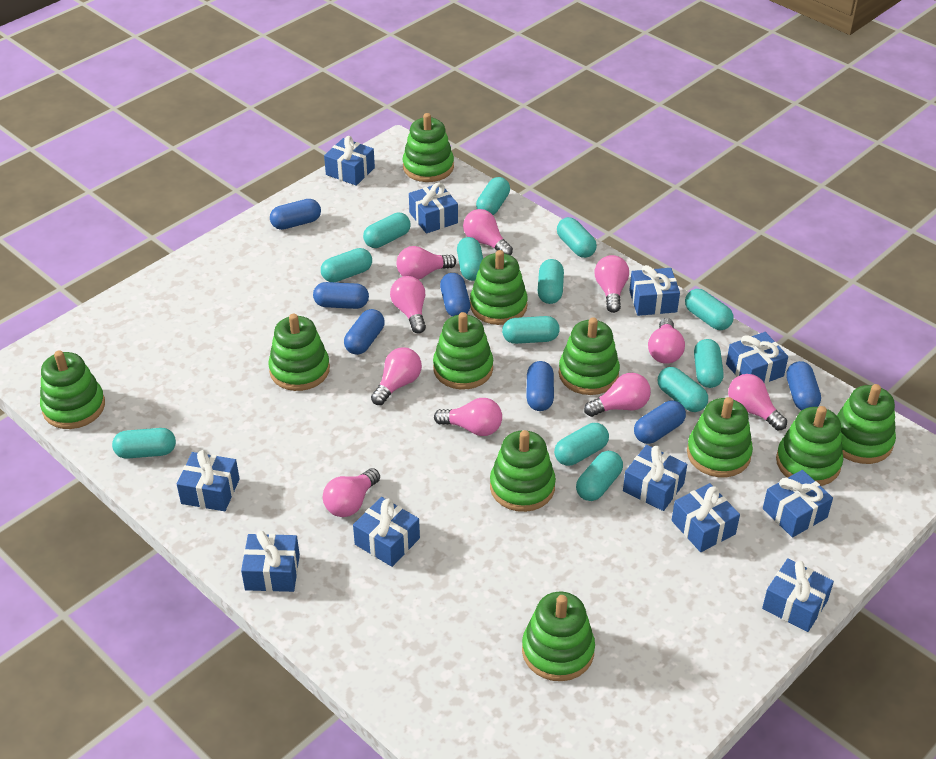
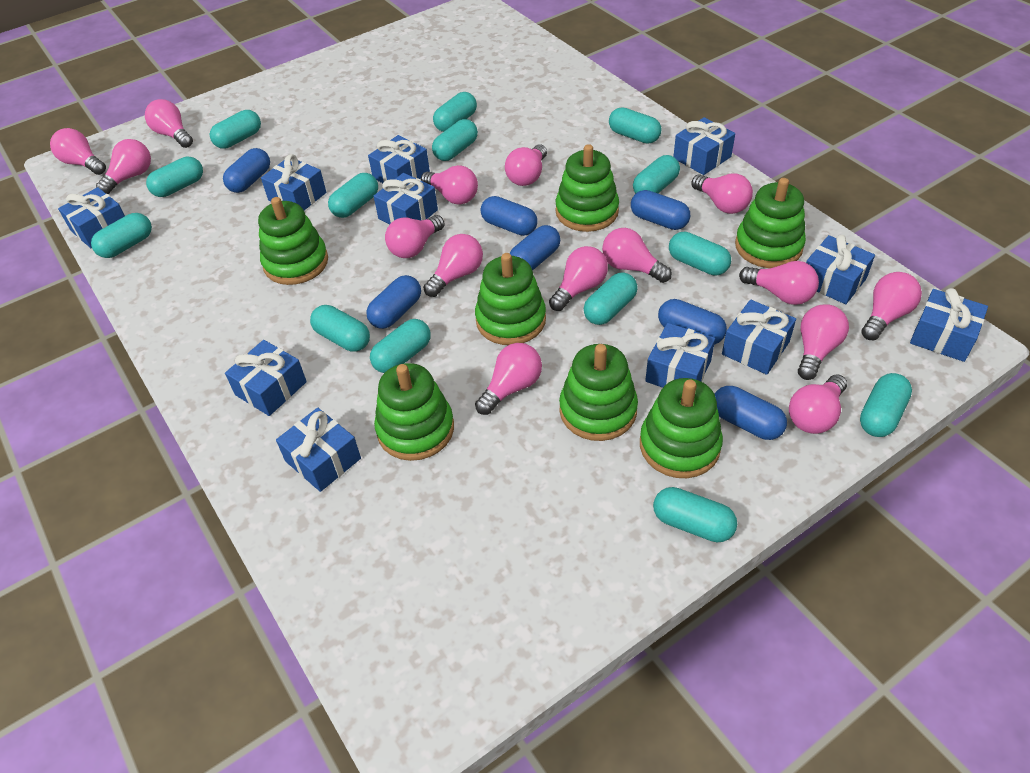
green stacking toy: [40,350,105,429] [268,314,330,391] [403,113,454,182] [433,312,493,390] [470,250,528,325] [490,430,556,512] [522,592,595,681] [559,318,620,395] [687,397,753,477] [776,406,843,486] [837,384,896,464] = 11 -> [258,197,328,285] [374,363,454,461] [475,253,546,345] [556,144,619,232] [559,344,638,441] [640,378,723,478] [735,178,806,268] = 7
pink light bulb: [323,468,380,517] [371,347,422,405] [390,276,426,334] [397,246,456,280] [434,398,502,436] [463,209,513,255] [584,373,651,417] [595,255,629,313] [648,318,685,364] [728,374,787,431] = 10 -> [50,128,106,175] [96,139,151,194] [145,99,193,148] [385,215,445,258] [421,165,478,204] [423,234,483,297] [475,343,542,415] [505,145,547,186] [549,246,608,311] [602,228,672,283] [691,174,753,214] [739,261,819,305] [789,375,847,434] [798,304,849,380] [861,272,922,340] = 15
turquoise capsule: [112,428,176,459] [321,248,372,282] [363,212,411,248] [457,237,483,281] [476,177,510,215] [502,316,560,344] [538,259,564,304] [554,423,609,466] [557,217,597,258] [576,451,623,501] [658,367,708,412] [685,289,733,330] [694,339,724,388] = 13 -> [91,213,152,258] [146,157,203,197] [210,110,261,149] [310,305,370,352] [328,173,378,218] [370,319,431,373] [432,119,478,161] [433,92,477,132] [584,272,638,325] [609,107,661,144] [633,155,680,194] [653,487,737,542] [669,232,731,276] [860,373,912,437] = 14

